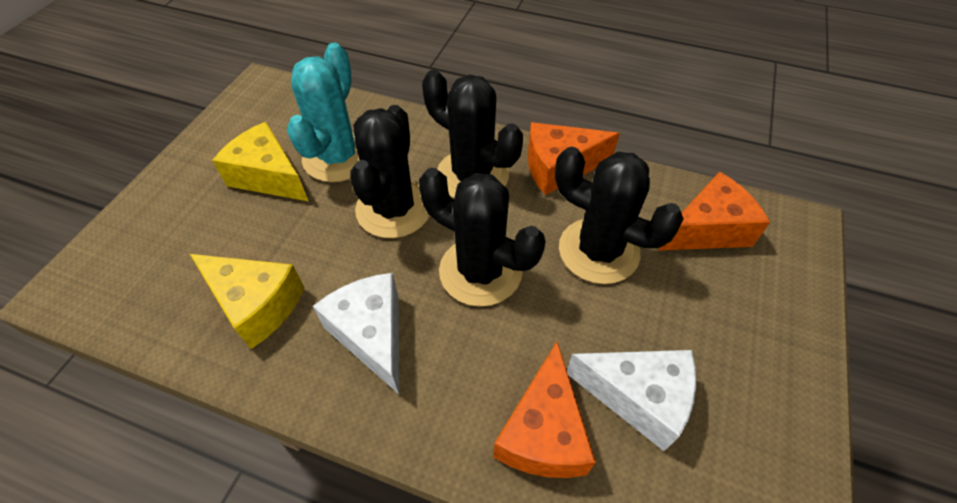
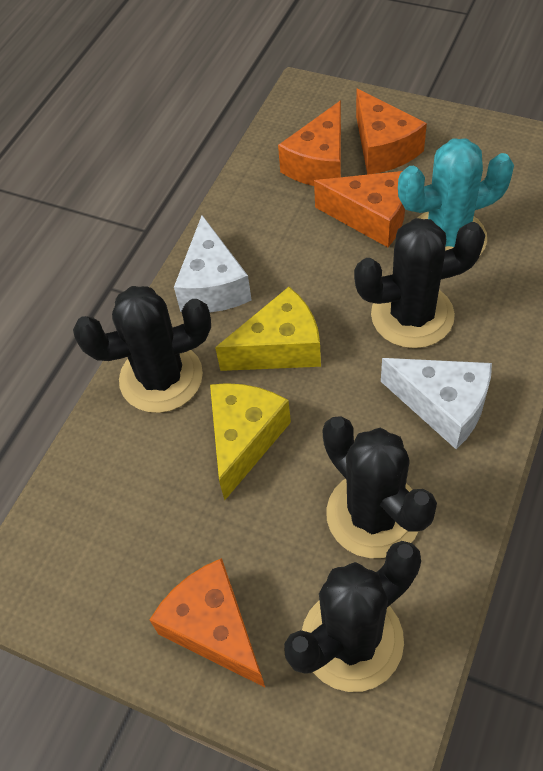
orange cheese: [493,342,596,478] [528,122,620,195] [658,171,770,251] = 3 -> [150,558,265,687] [278,101,341,186] [314,171,405,247] [356,88,427,175] = 4

